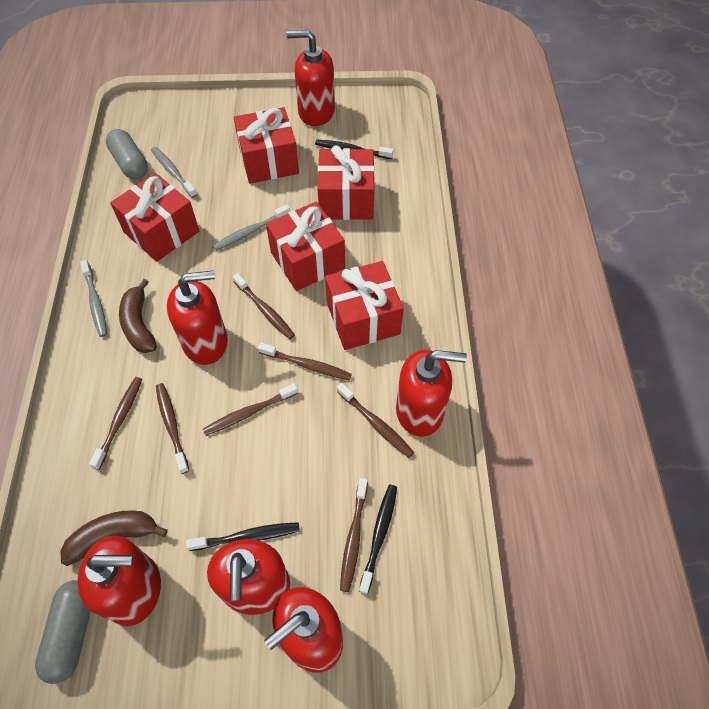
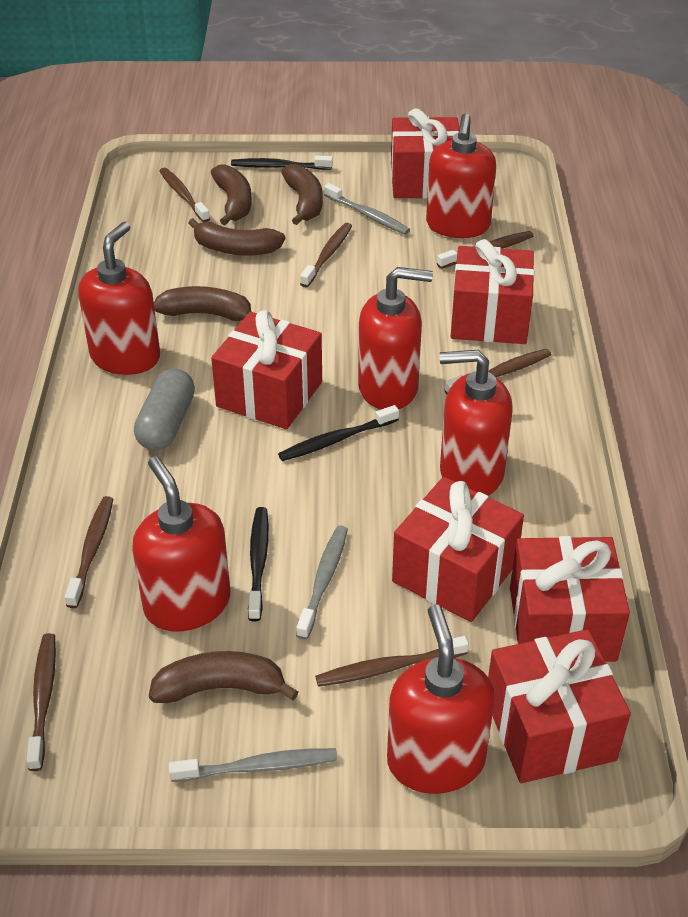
brown banana: [60,510,168,566] [119,279,157,353] = 2 -> [149,651,298,703] [154,286,251,321] [188,218,285,256] [211,164,252,225] [281,164,323,225] = 5
grey capsule: [35,580,91,684] [106,129,148,179] = 2 -> [134,368,195,450] = 1
red gift: [110,173,199,262] [234,107,299,184] [266,202,345,291] [318,145,375,220] [325,261,404,350] = 5 -> [211,310,322,429] [391,108,459,199] [392,477,524,622] [451,239,534,344] [488,629,631,783] [510,536,630,662] = 6

